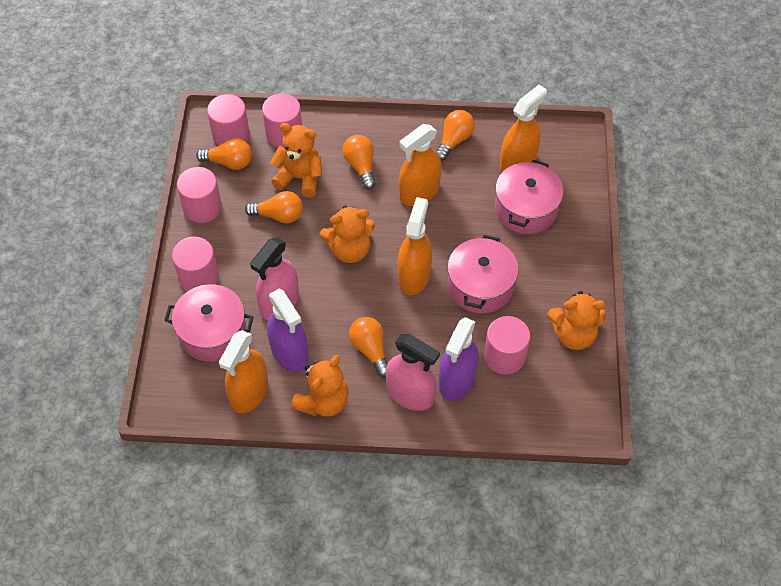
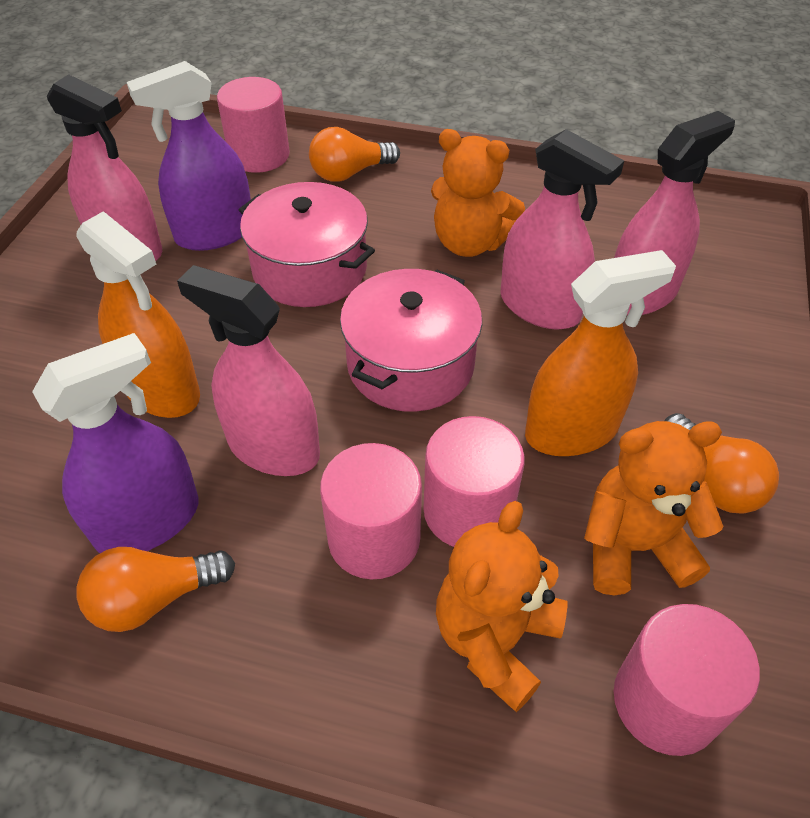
orange light bulb: [196,138,252,170] [245,191,303,223] [342,135,376,189] [349,317,388,377] [436,110,475,161] = 5 -> [77,547,235,632] [309,127,400,182] [664,413,779,514] = 3
orange spray bottle: [219,330,268,414] [397,197,432,295] [399,124,442,206] [500,85,547,173] = 4 -> [76,211,200,418] [525,250,676,456] = 2
orange teddy bear: [270,123,322,197] [291,355,349,417] [320,205,375,263] [547,291,606,350] = 4 -> [431,129,525,257] [436,501,567,712] [584,421,723,595] = 3
pink cylinder: [172,237,219,291] [177,167,222,223] [207,94,250,146] [262,93,302,147] [484,316,530,375] = 5 -> [217,77,290,173] [320,443,422,579] [424,416,525,547] [614,604,760,756] = 4
pink pot: [164,284,254,362] [447,235,519,313] [495,160,564,234] = 3 -> [239,182,375,307] [340,269,482,412] = 2
pink spray bottle: [250,238,299,320] [386,334,440,411] = 2 -> [47,74,162,261] [177,265,320,476] [500,129,624,330] [614,111,735,315] = 4

